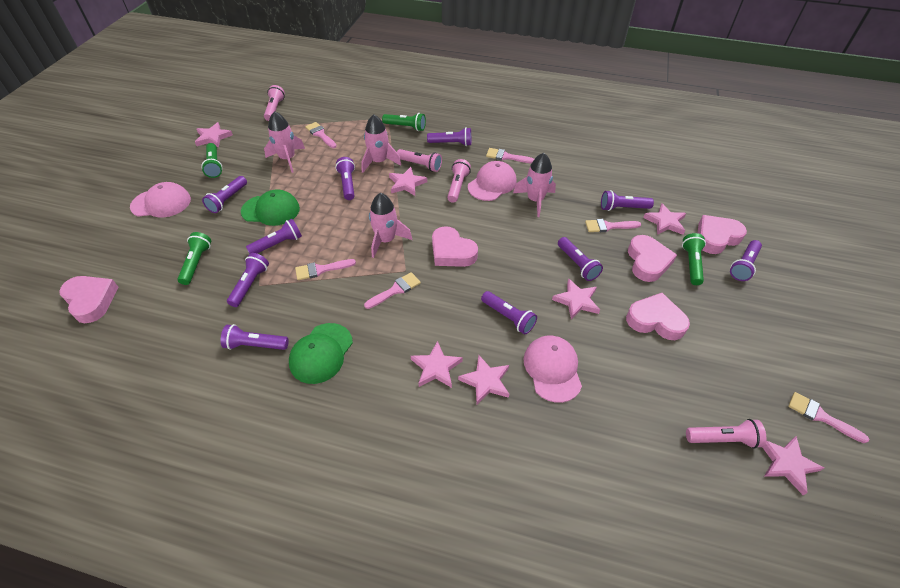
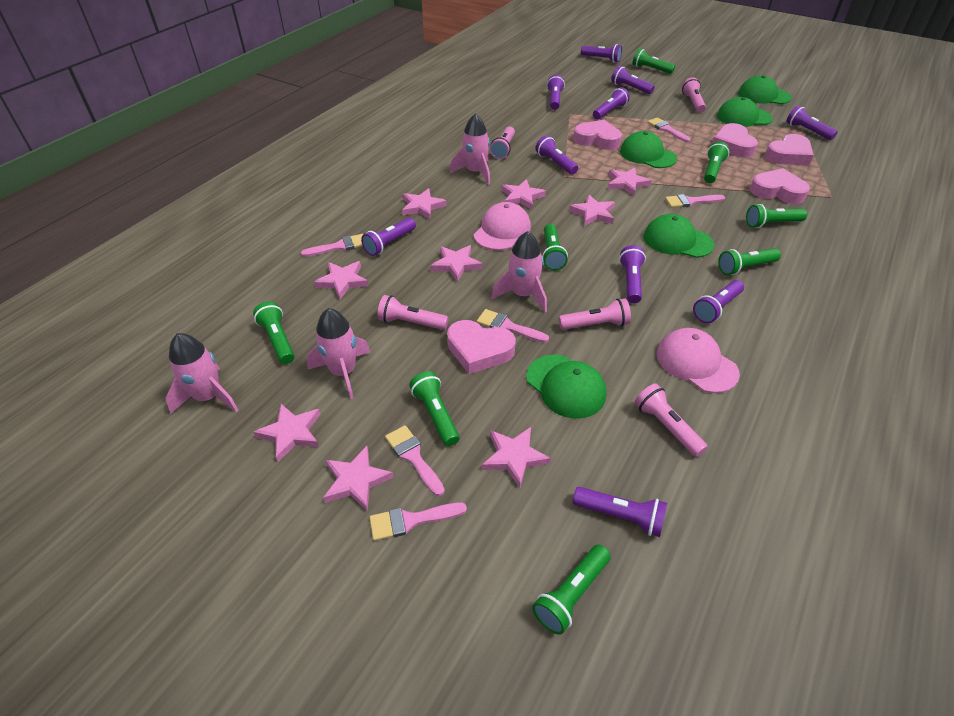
green cap: [241,189,300,226] [289,323,353,384] = 2 -> [526,355,606,419] [620,131,677,168] [644,214,714,258] [717,97,773,127] [738,75,792,104] = 5
green flashlight: [177,232,211,285] [201,143,223,178] [382,113,426,131] [682,233,706,285] = 4 -> [253,301,295,364] [409,371,460,446] [532,545,611,635] [542,224,568,270] [633,49,675,74] [704,142,729,183] [718,248,781,275] [746,204,807,228] = 8
pink cap: [130,182,191,217] [468,161,517,201] [524,336,582,403] = 3 -> [474,202,531,250] [657,328,740,393] = 2
pink flashlight: [264,85,285,121] [397,149,442,172] [447,159,471,203] [686,419,766,448] = 4 -> [377,295,449,330] [490,126,515,159] [559,299,631,330] [635,383,708,457] [682,77,706,113] = 5
pink star: [195,122,233,148] [389,167,427,196] [411,341,463,388] [458,355,509,404] [552,278,600,320] [643,203,686,235] [762,436,824,495] = 7 -> [254,404,321,462] [314,261,368,299] [323,446,393,510] [402,188,447,220] [431,245,483,282] [482,427,551,488] [501,179,546,209] [569,195,615,226] [608,167,652,196] = 9

